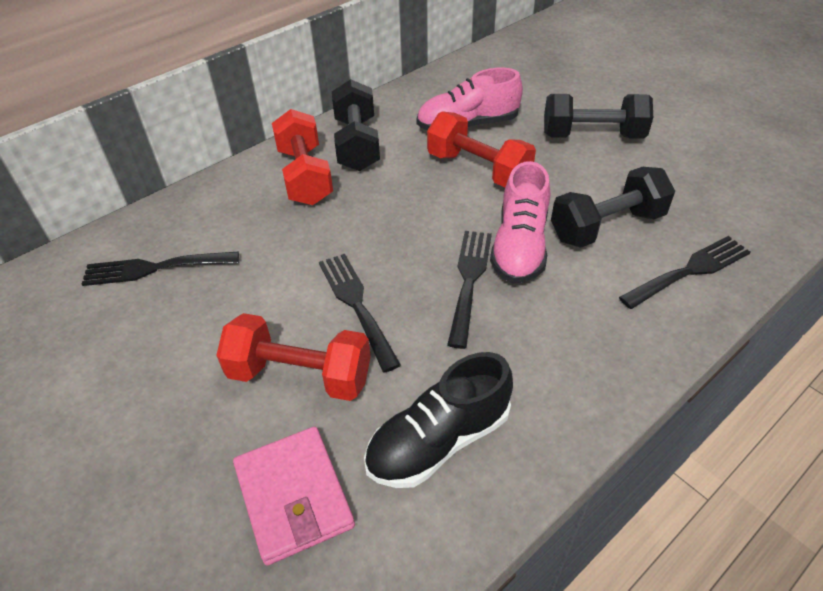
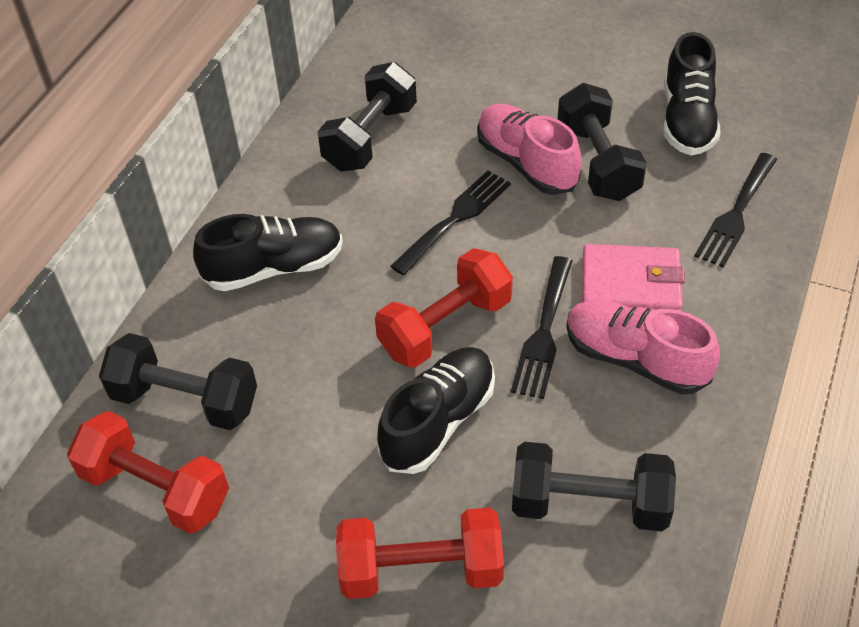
black dumbbell: [332,79,380,171] [544,94,653,139] [551,167,675,248] = 3 -> [99,333,257,430] [318,62,417,172] [512,442,676,531] [558,83,647,201] = 4
black fork: [82,251,239,286] [319,254,401,373] [447,231,492,349] [619,236,750,309] = 4 -> [390,171,511,275] [511,256,572,399] [694,153,777,268] = 3
black shoe: [364,352,513,488] = 1 -> [193,214,343,291] [377,347,495,474] [663,32,720,155] = 3

